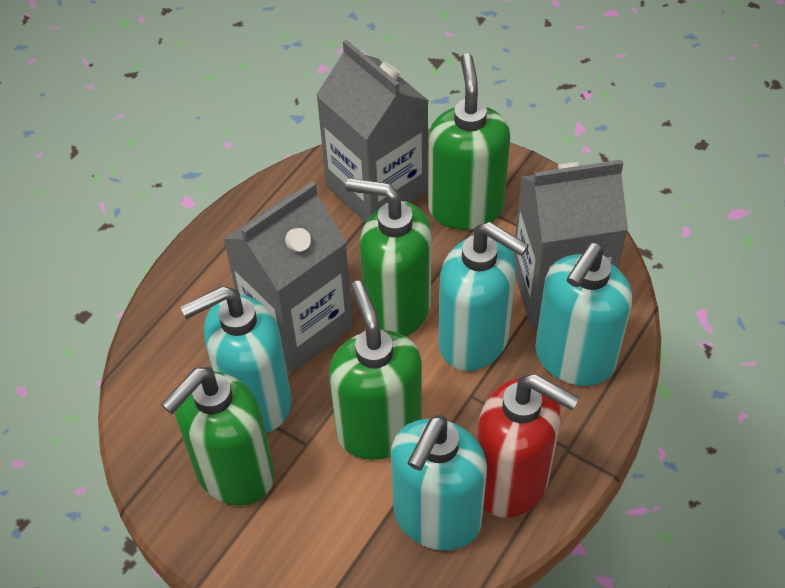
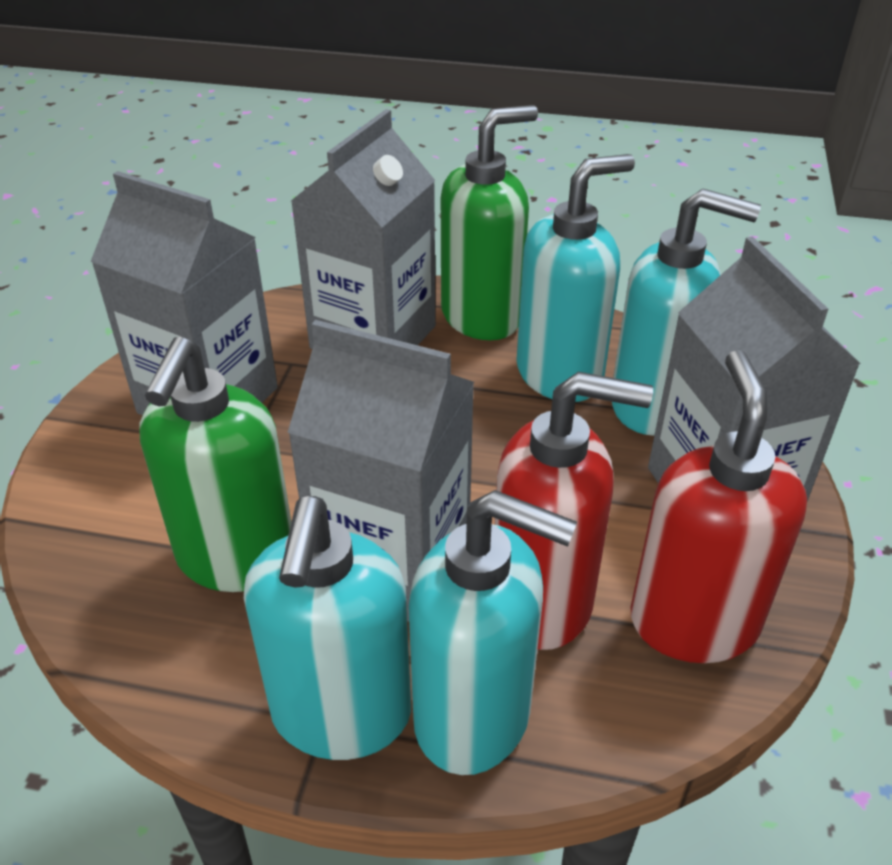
green soap dispenser: [161,367,275,506] [329,281,422,460] [346,178,432,337] [428,53,510,230] = 4 -> [140,337,291,592] [441,105,538,340] = 2
grey carton: [223,182,353,373] [316,39,429,223] [514,159,628,327] = 3 -> [90,171,278,416] [287,320,474,622] [291,109,436,349] [648,236,861,501] = 4
red soap dispenser: [477,374,579,518] = 1 -> [495,372,653,650] [631,350,807,663] = 2

